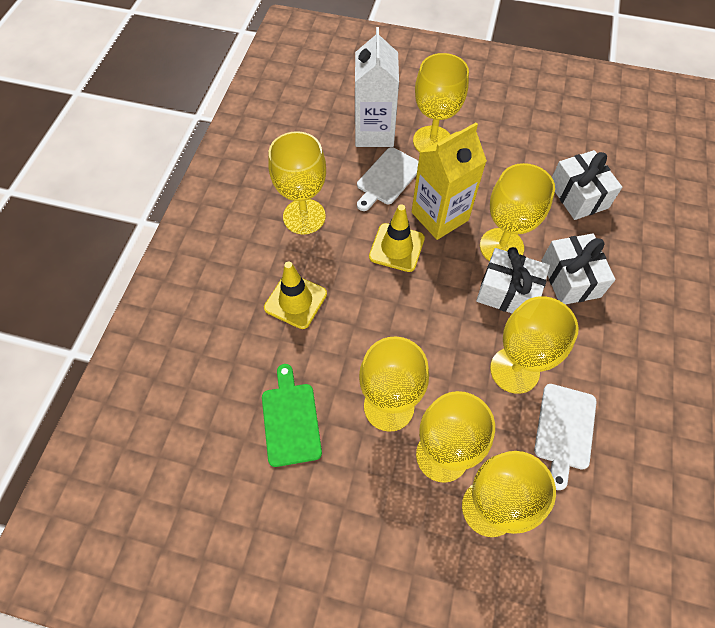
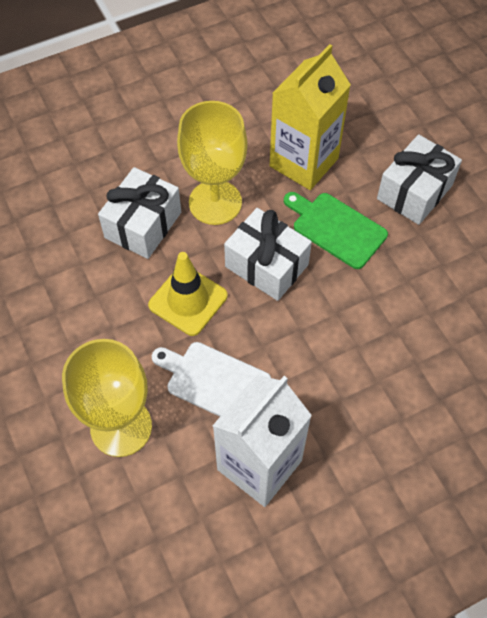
white cutting board: [357,147,419,211] [534,384,596,490] = 2 -> [152,342,271,417] = 1
yellow goblet: [268,131,326,234] [359,337,429,432] [413,53,469,152] [416,391,495,483] [462,451,556,537] [480,163,555,261] [490,296,579,394] = 7 -> [62,339,152,457] [177,101,248,225] = 2
yellow traffic cone: [264,261,327,329] [369,204,425,272] = 2 -> [148,252,228,336] = 1

